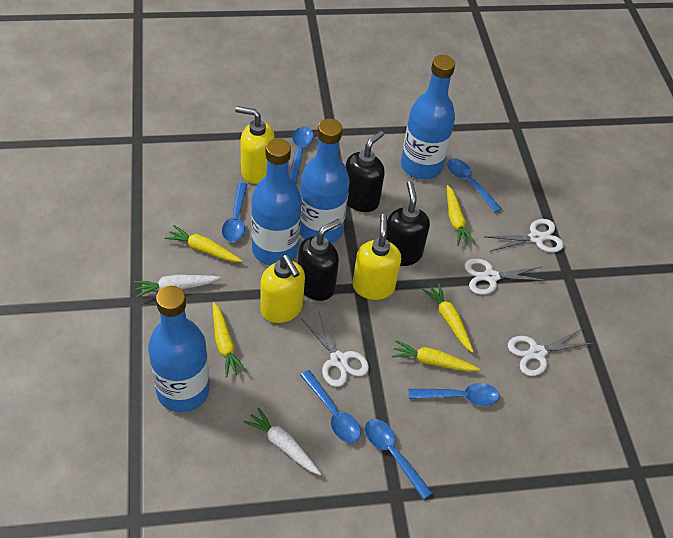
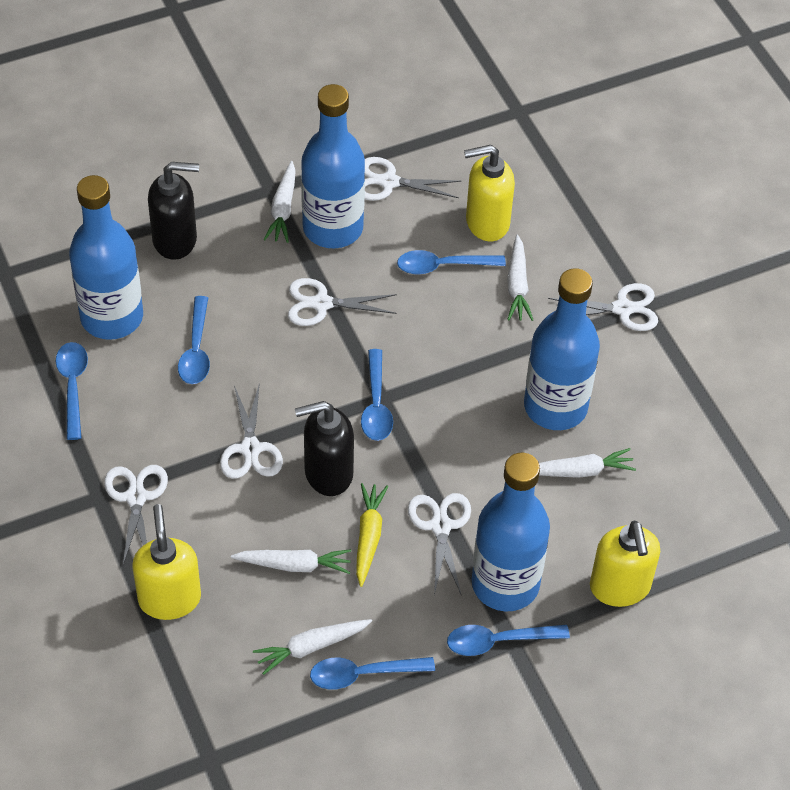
black soap dispenser: [298,219,342,301] [345,131,385,212] [386,181,430,266] = 3 -> [148,162,199,260] [295,401,354,496] = 2
white carrot: [134,275,221,298] [244,407,321,475] = 2 -> [231,549,351,574] [253,619,372,675] [264,161,296,243] [507,235,533,321] [539,448,636,478] = 5
white scissors: [301,310,369,387] [464,258,547,295] [486,219,564,252] [508,328,593,376] = 4 -> [104,465,168,565] [220,382,283,479] [288,278,397,326] [365,157,461,201] [408,493,471,595] [548,283,658,331] = 6
yellow carrot: [165,225,243,262] [213,302,246,378] [392,340,480,372] [423,283,474,353] [447,185,475,246] = 5 -> [356,483,388,587] = 1

